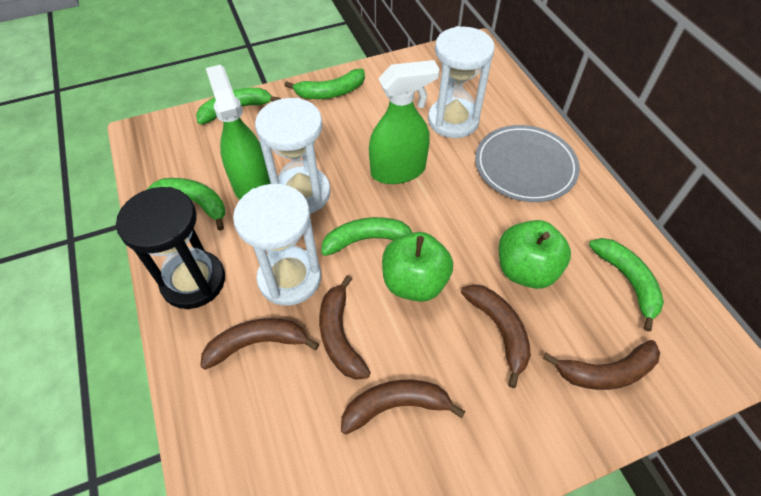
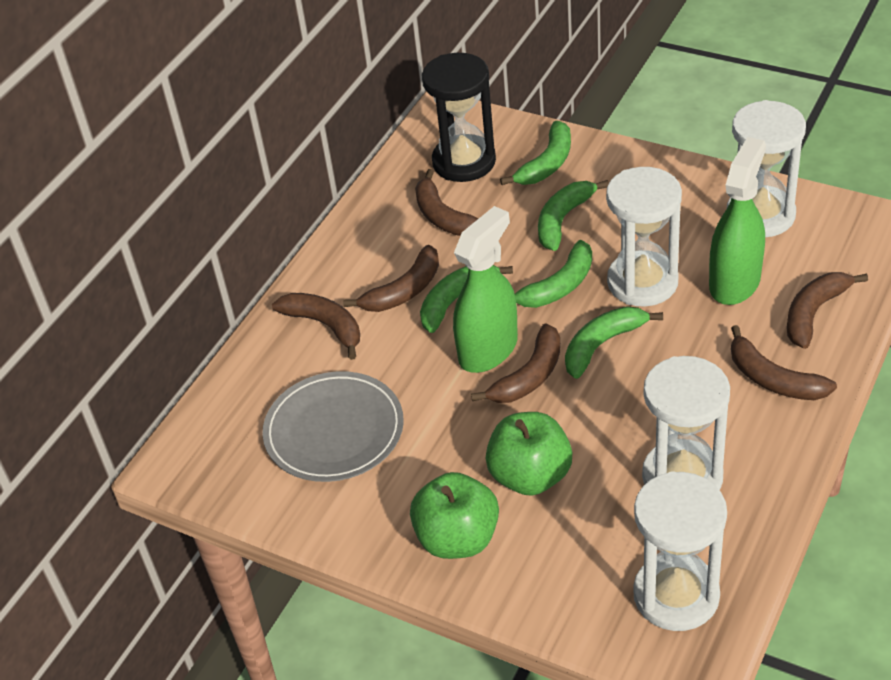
brown banana: [200,318,319,370] [319,275,371,380] [341,380,466,435] [461,284,531,388] [543,340,660,390] = 5 -> [272,293,360,360] [343,245,439,312] [415,169,478,236] [471,323,560,403] [731,325,837,400] [787,272,868,349] = 6
white hourglass: [233,184,321,306] [255,98,331,214] [428,26,495,138] = 3 -> [606,167,682,307] [633,471,727,631] [642,356,730,490] [727,100,806,237] = 4

